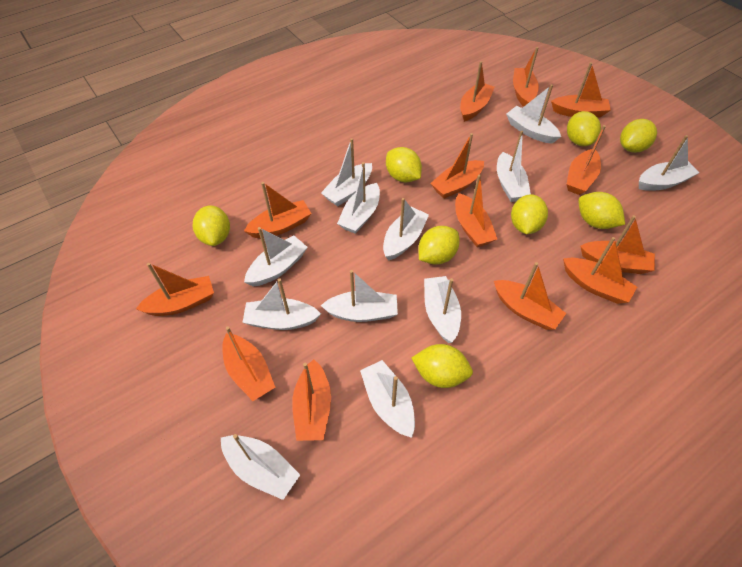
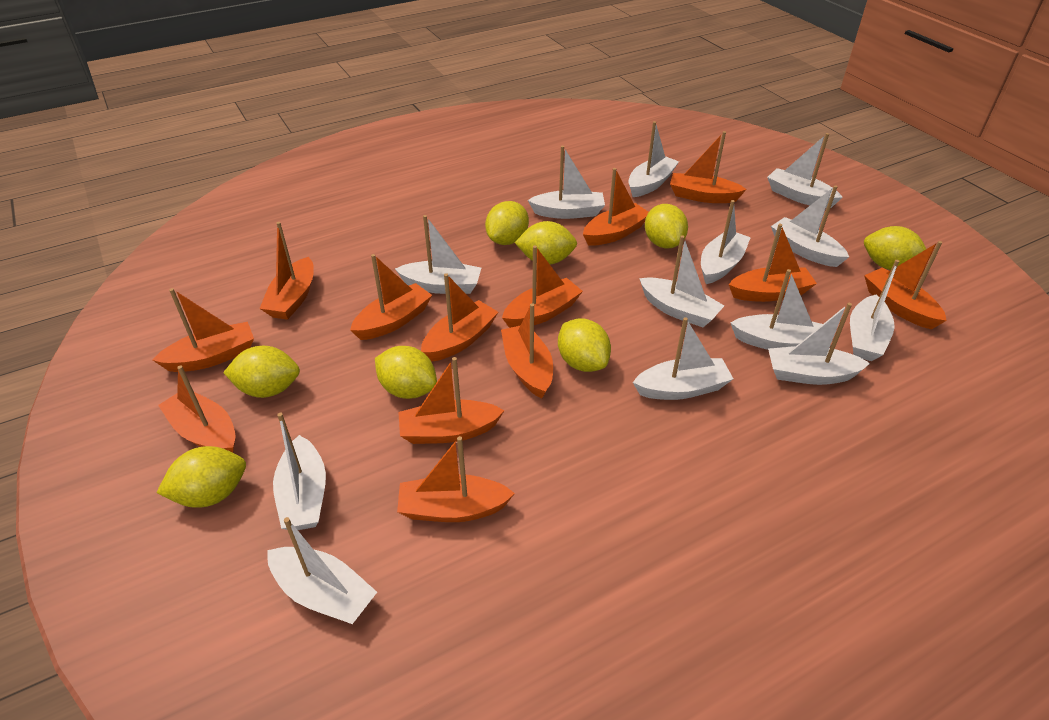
white boat: [221,434,300,500] [242,278,321,330] [244,227,307,286] [321,138,372,206] [321,270,398,322] [337,162,380,234] [360,360,415,438] [383,198,429,260] [424,276,461,343] [497,131,531,202] [506,84,561,144] [639,135,699,191] = 12 -> [267,517,377,624] [273,413,326,530] [395,215,481,294] [528,146,605,219] [628,121,679,197] [633,317,733,400] [639,235,724,327] [701,200,751,284] [731,269,823,350] [767,133,843,208] [768,303,870,385] [771,185,849,267] [850,260,899,361] = 13

